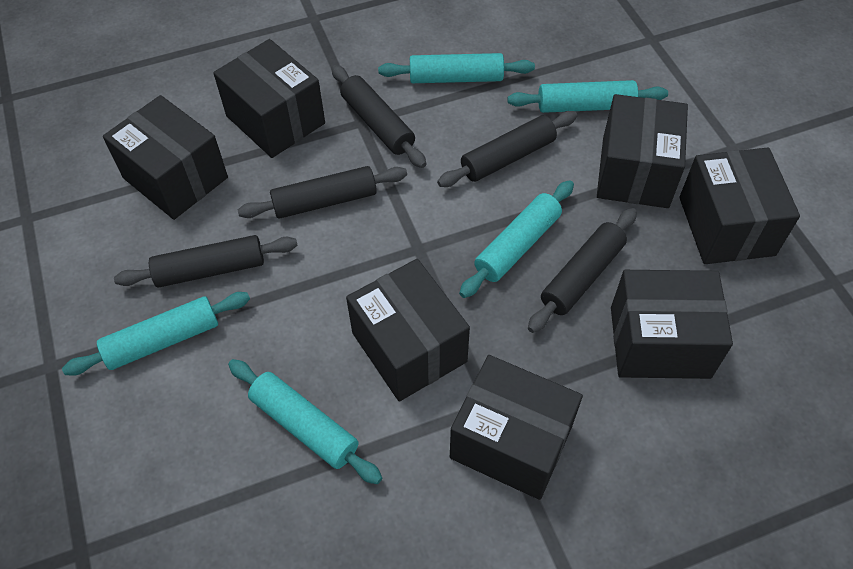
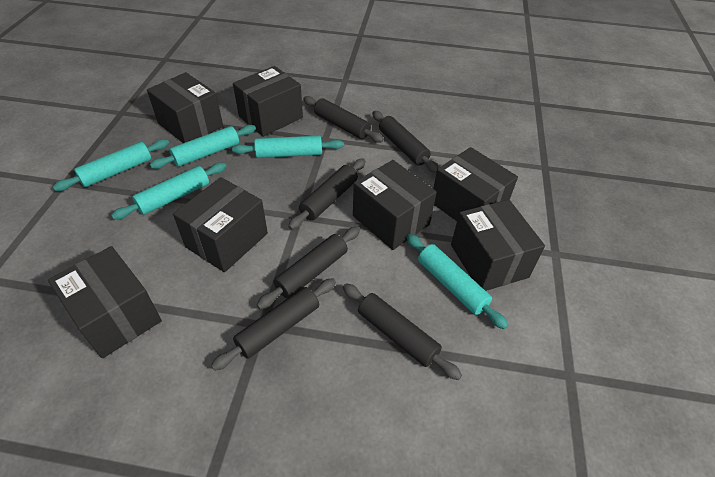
black rolling pin: [114,235,298,288] [238,166,407,219] [331,65,426,168] [437,111,577,187] [528,208,637,333] = 5 -> [211,278,336,371] [257,227,360,309] [288,158,366,230] [303,96,384,142] [343,283,462,380] [372,111,439,173] = 6

